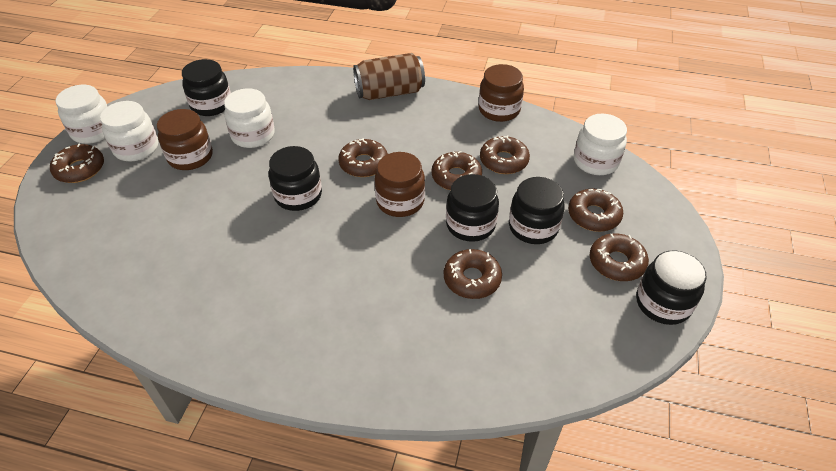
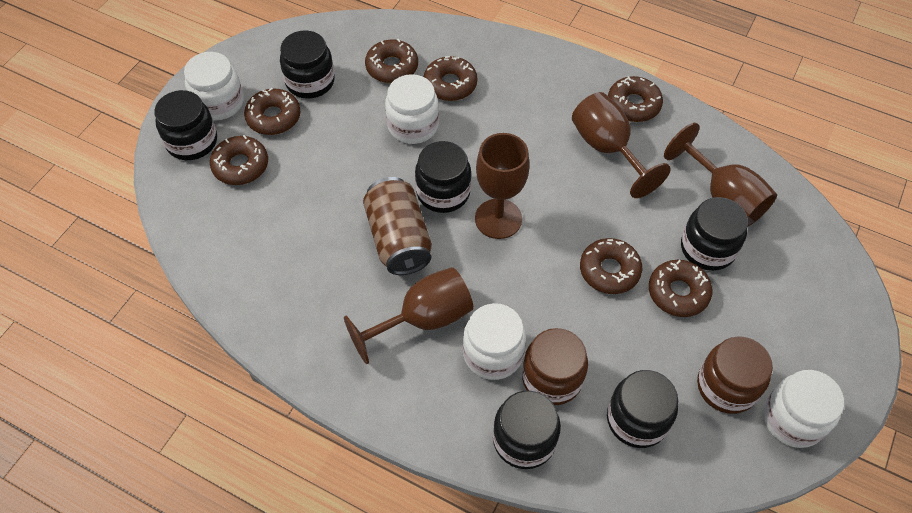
black jar: [182,59,231,116] [269,146,322,211] [446,174,499,242] [509,177,565,244] [636,251,707,325] = 5 -> [154,90,217,160] [280,31,335,99] [415,141,471,213] [493,391,561,469] [607,370,678,448] [681,197,748,271] = 6
brown goblet: none = 0 -> [344,267,473,364] [475,133,530,239] [572,92,671,198] [664,123,777,226] = 4
brown jar: [157,109,213,170] [375,152,425,217] [479,64,524,122] = 3 -> [522,328,588,405] [697,336,773,414] = 2

